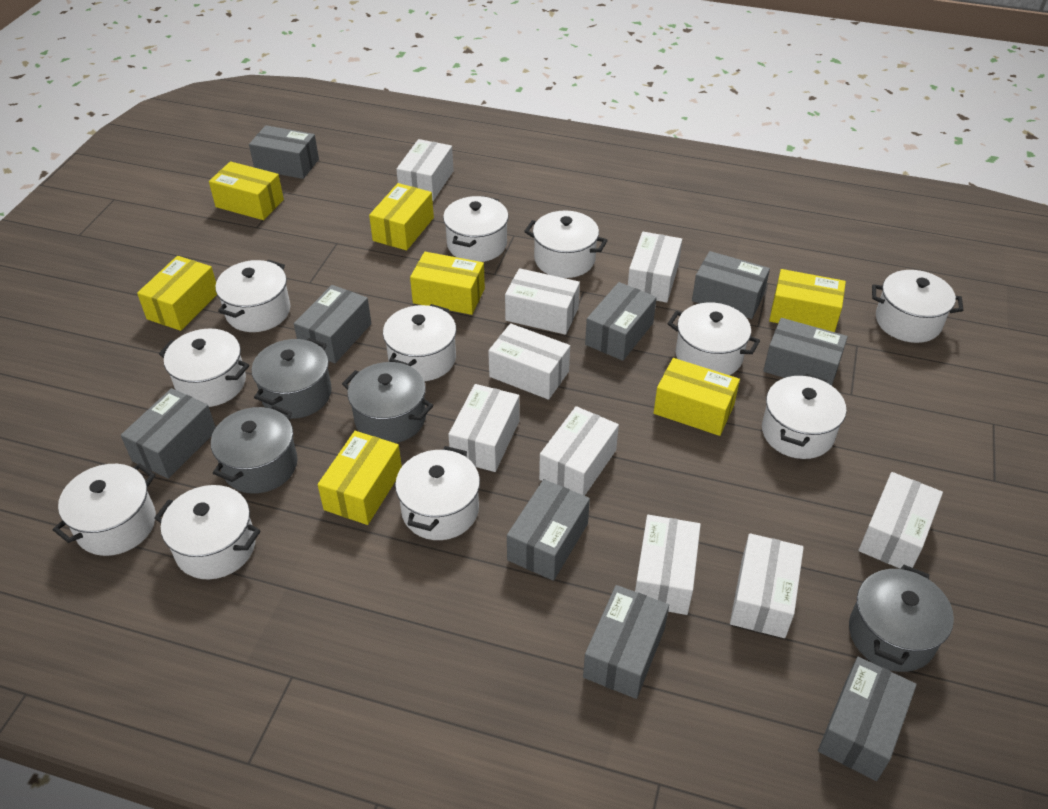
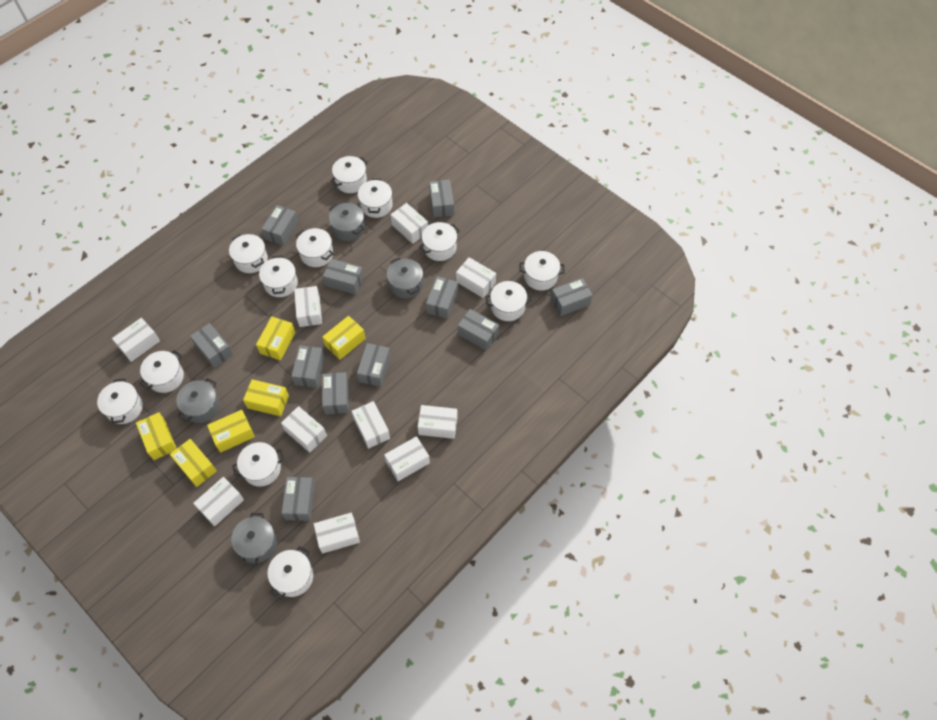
grey box: [121,388,216,479] [249,125,319,179] [294,285,372,363] [507,479,590,581] [583,585,669,699] [585,282,657,361] [692,251,770,319] [763,318,848,386] [818,657,917,781] = 9 -> [190,323,233,368] [262,205,299,246] [282,477,315,521] [291,345,325,388] [322,372,349,415] [323,259,364,295] [357,343,391,387] [426,276,458,319] [429,180,454,217] [458,309,499,351] [551,278,593,316] = 11
white box: [396,139,454,201] [448,384,519,472] [488,323,570,400] [505,268,580,335] [539,406,619,496] [628,232,682,303] [635,515,701,615] [730,533,804,638] [859,472,943,569] = 9 -> [112,318,160,362] [193,477,244,526] [281,406,327,453] [294,286,322,327] [314,513,360,554] [352,401,390,449] [384,436,430,481] [391,203,428,244] [418,405,458,439] [456,257,496,298] = 10
white pot: [53,463,156,556] [154,485,261,579] [159,328,249,407] [215,260,290,332] [383,304,456,381] [395,446,480,540] [443,196,509,262] [524,211,608,278] [667,302,760,375] [762,374,846,459] [872,270,963,343] = 11 -> [97,378,143,424] [139,350,184,393] [229,234,268,273] [232,442,284,487] [259,256,298,297] [267,546,313,599] [296,228,333,267] [330,156,368,193] [358,179,393,218] [419,222,460,261] [485,281,532,321] [519,251,565,291] = 12
yellow box: [137,256,217,331] [209,161,284,220] [318,431,402,525] [369,183,434,250] [410,252,485,315] [654,358,740,436] [769,269,846,332] = 7 -> [136,412,177,460] [170,439,217,487] [207,410,255,453] [243,379,289,416] [256,316,295,361] [322,316,366,360] = 6

